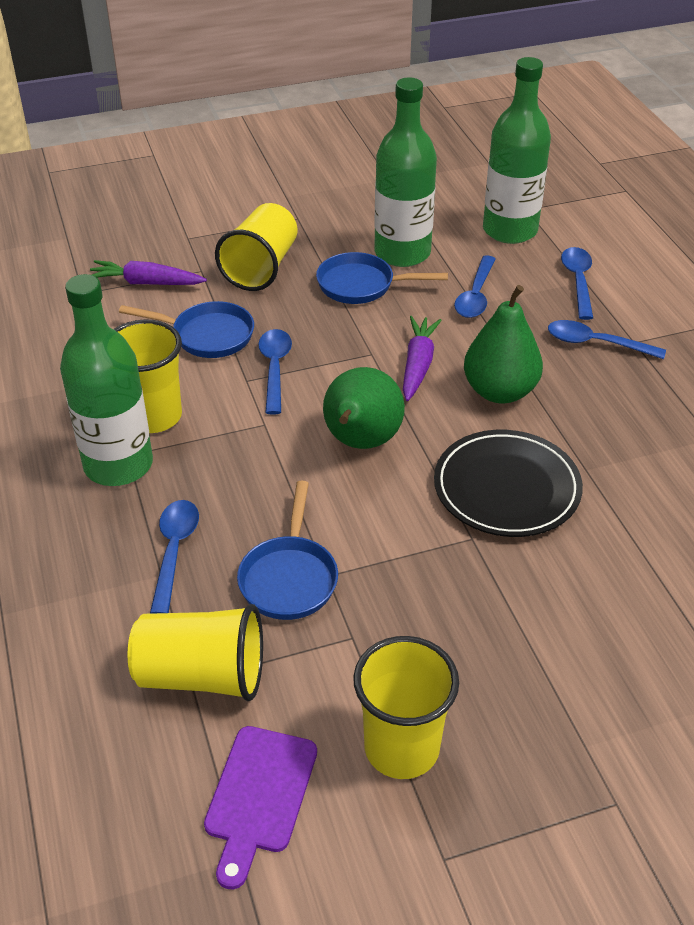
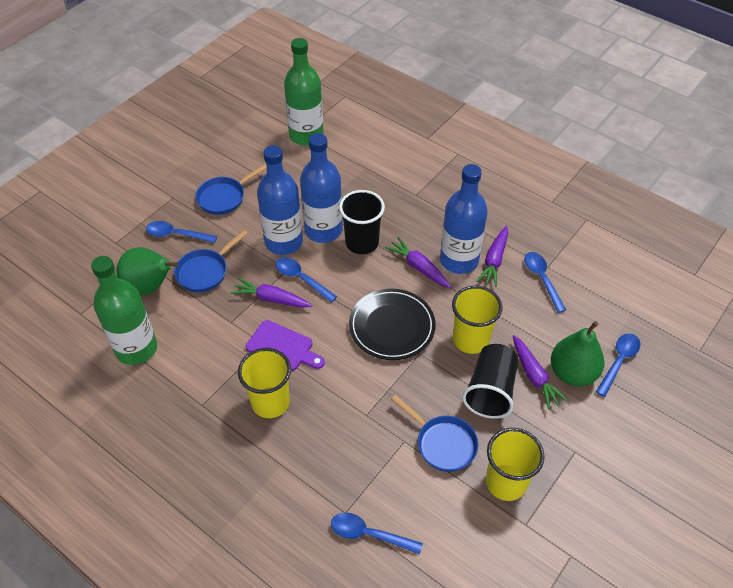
black cup: none = 0 -> [339,190,385,254] [462,344,518,419] = 2
blue bottle: none = 0 -> [257,145,303,255] [300,133,342,243] [440,164,488,274] = 3
green bottle: [60,274,153,486] [374,78,437,267] [483,57,551,244] = 3 -> [91,256,157,365] [284,38,324,146] = 2
purple carrot: [90,260,207,285] [403,316,442,401] = 2 -> [231,278,312,308] [385,237,451,288] [477,226,508,287] [513,335,568,410] = 4
yellow cup: [113,319,182,433] [128,604,263,701] [215,203,297,291] [353,636,459,779] = 4 -> [238,348,291,418] [452,285,502,354] [486,428,545,501] = 3

